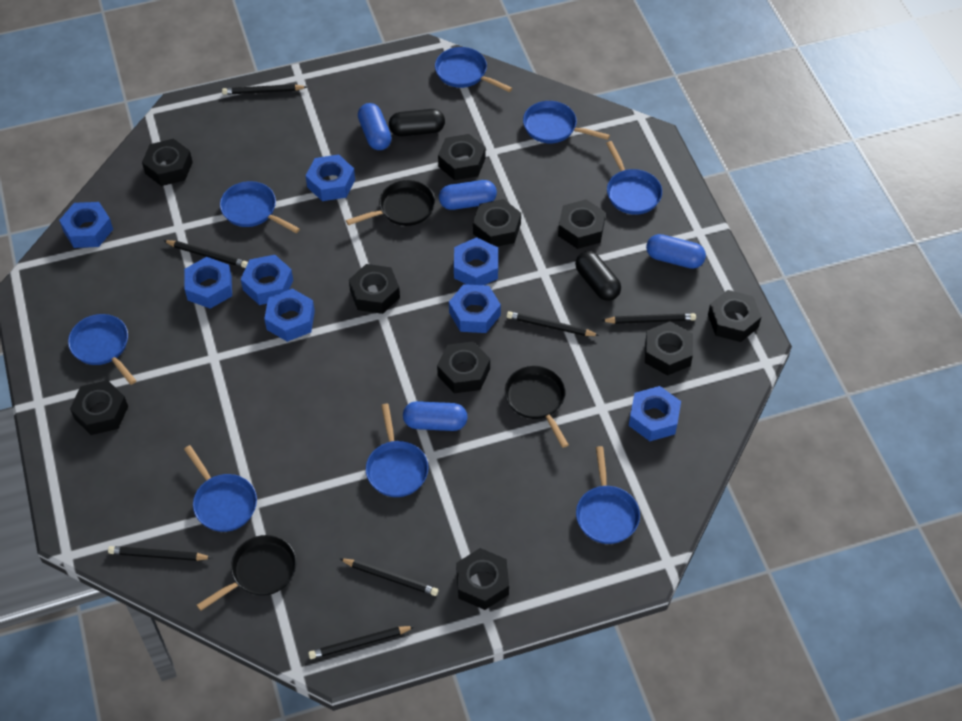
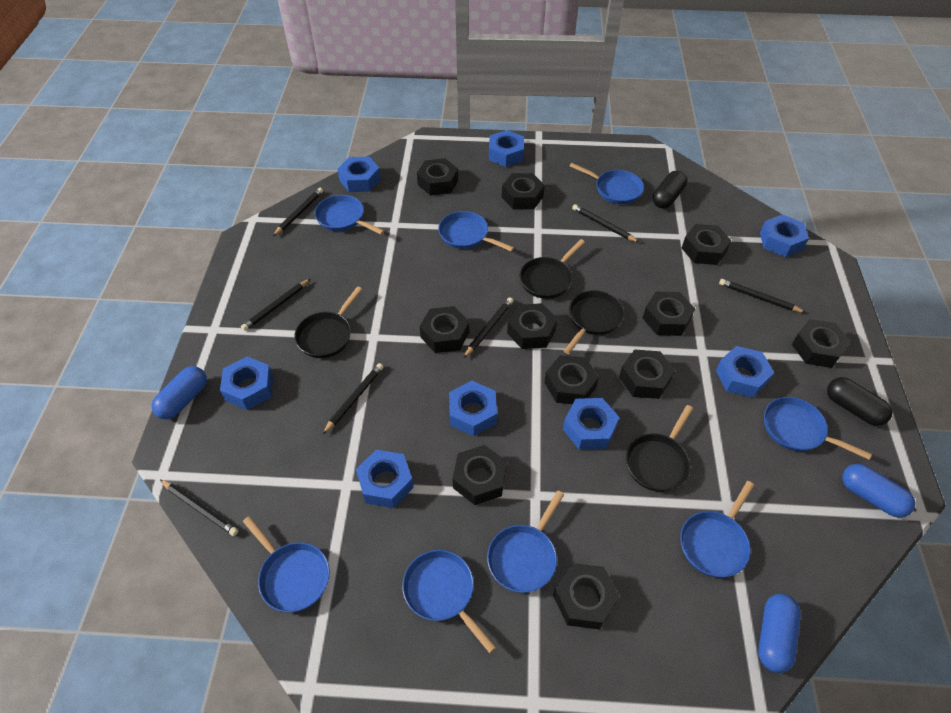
black nut: [70,380,128,435] [142,139,193,186] [349,264,400,314] [437,341,490,393] [438,134,485,180] [456,548,509,610] [473,199,521,247] [558,200,606,249] [645,322,693,376] [708,290,761,342] = 10 -> [417,158,458,196] [420,306,469,353] [452,445,507,505] [502,173,545,210] [507,303,557,349] [544,355,599,404] [553,563,620,630] [619,349,675,399] [643,291,695,336] [682,224,731,265] [792,319,851,368] = 11
black pan: [197,535,296,611] [346,180,435,226] [505,366,569,448] = 3 -> [294,286,362,358] [520,239,585,299] [564,290,624,354] [626,405,693,492] = 4
blue capsule: [358,103,392,150] [403,401,468,431] [439,180,497,210] [646,234,706,269] = 4 -> [152,366,207,419] [758,594,801,673] [842,464,916,518] = 3

